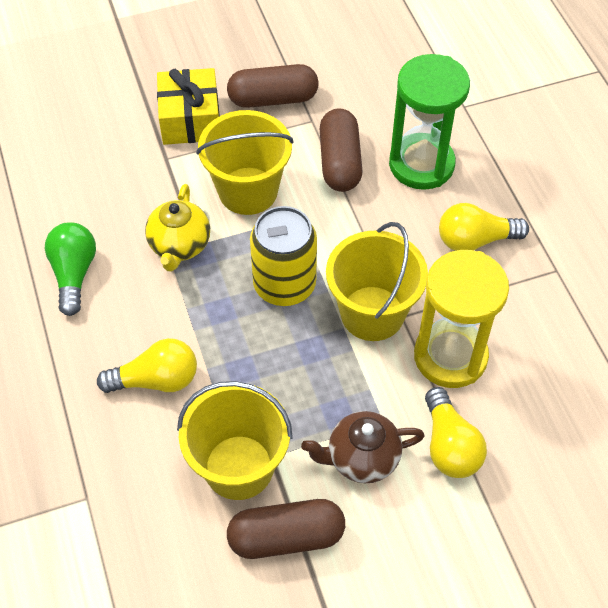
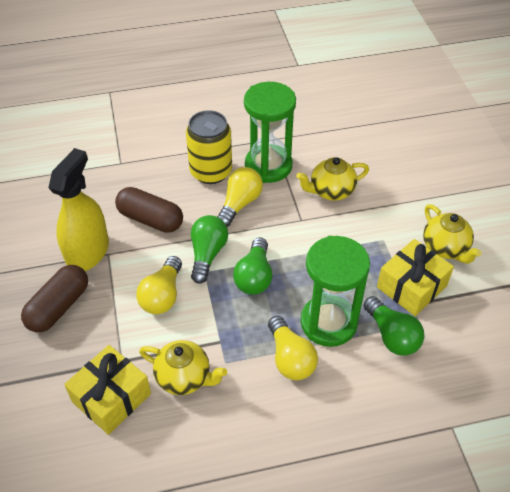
brown capsule: [227,64,318,108] [227,499,345,559] [320,108,362,192] = 3 -> [21,265,88,332] [115,187,183,233] = 2
brown teapot: [301,411,425,483] = 1 -> none = 0
green hourglass: [389,54,470,190] = 1 -> [244,82,296,183] [301,236,370,347] = 2
green light bulb: [45,222,96,316] = 1 -> [191,215,228,284] [233,237,273,295] [364,296,425,356] = 3
yellow bucket: [177,381,293,500] [196,110,294,215] [326,222,428,341] = 3 -> none = 0
yellow gift: [157,68,220,145] = 1 -> [64,345,151,435] [377,239,454,316] = 2
yellow hourglass: [414,250,509,388] = 1 -> none = 0
yellow spray bottle: none = 0 -> [48,148,109,271] = 1
yellow teapot: [145,184,210,272] = 1 -> [139,340,227,395] [296,157,369,201] [423,204,482,264] = 3

